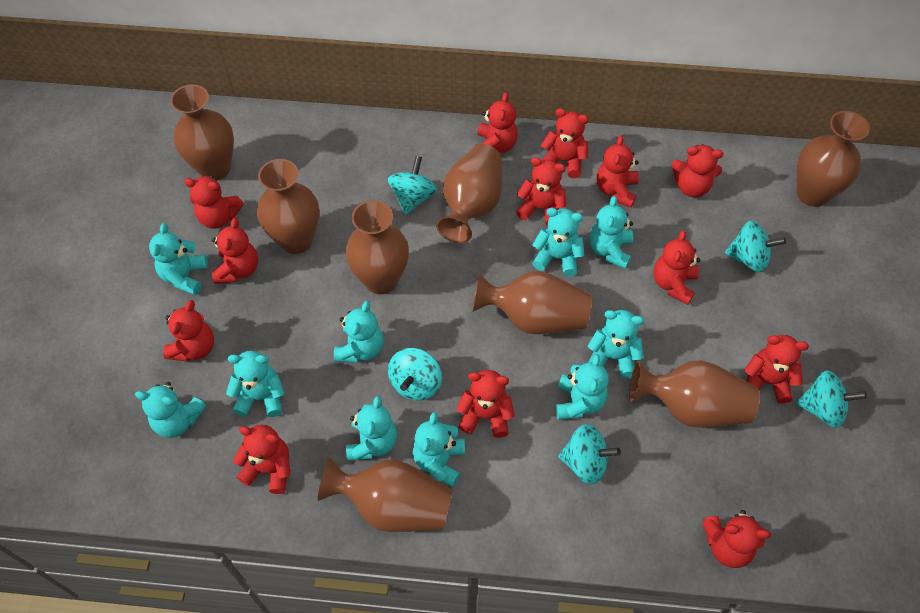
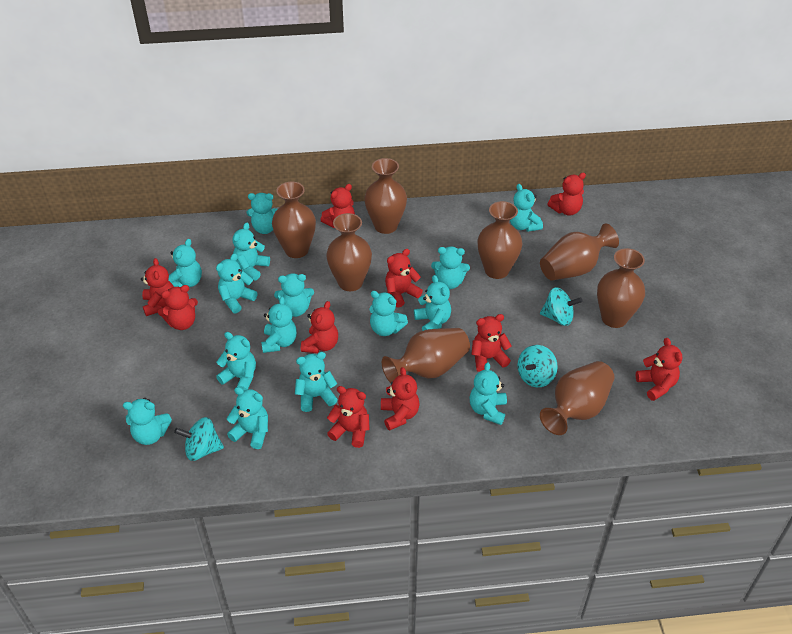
red teddy bear: [163,300,214,362] [184,175,244,229] [212,218,258,284] [233,424,291,494] [457,370,515,438] [475,92,518,152] [516,157,566,226] [541,108,589,178] [597,135,639,208] [654,230,700,305] [671,144,723,197] [703,510,771,568] [744,335,809,403] = 13 -> [141,258,174,316] [158,285,198,330] [301,301,338,353] [320,184,355,228] [327,386,370,448] [381,367,420,431] [385,249,423,308] [471,314,512,372] [548,173,586,215] [636,338,682,401] = 10
turquoise spinning top: [388,156,437,215] [388,348,442,401] [558,424,621,484] [725,221,786,272] [796,370,867,428] = 5 -> [174,417,224,461] [517,345,558,387] [540,287,582,326] = 3
turquoise teddy bear: [135,382,206,438] [149,223,208,295] [226,351,284,417] [334,301,383,363] [346,396,397,461] [413,412,465,487] [532,208,584,276] [556,354,609,420] [587,310,644,378] [590,196,633,269] = 10 -> [123,398,172,445] [168,239,202,287] [216,254,258,313] [216,332,256,391] [227,387,268,449] [232,223,270,281] [247,193,278,234] [261,297,297,353] [274,273,314,317] [295,352,338,412] [369,291,408,336] [414,275,451,331] [431,246,470,289] [470,362,507,425] [510,184,543,232] = 15

